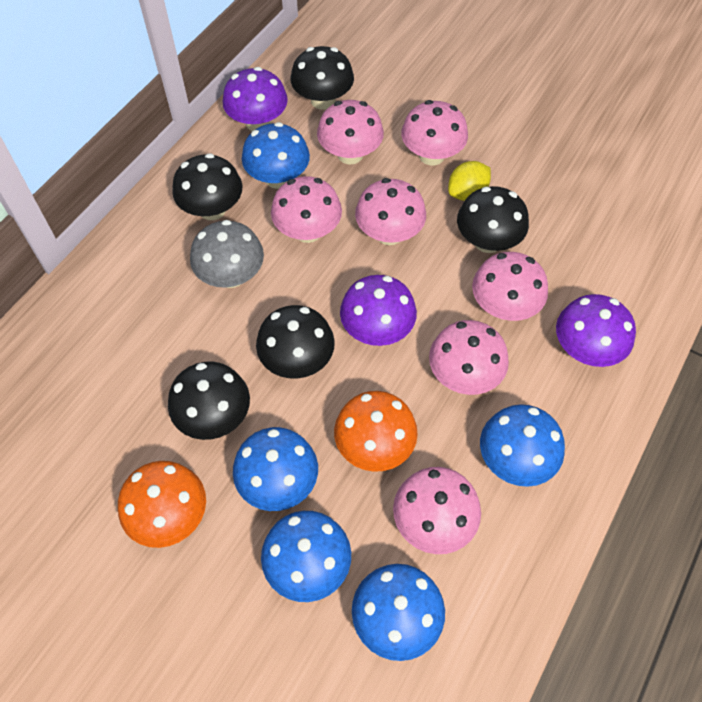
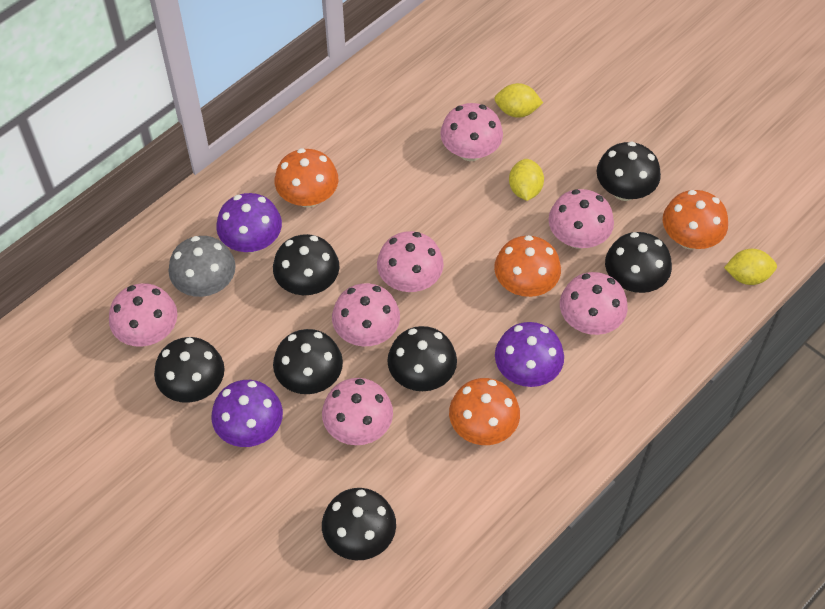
black mushroom: [168,362,250,440] [172,153,243,220] [256,305,335,379] [291,46,354,110] [457,186,529,253] = 5 -> [154,337,224,403] [273,234,339,295] [273,329,343,394] [322,488,396,560] [387,326,457,391] [597,142,661,201] [605,232,672,293] = 7
blue mushroom: [233,427,318,511] [242,122,310,189] [261,511,351,602] [352,564,445,661] [480,404,565,487] = 5 -> none = 0
orange mushroom: [118,461,206,548] [334,391,418,472] = 2 -> [275,148,338,208] [449,378,520,445] [494,235,561,297] [663,190,728,250] = 4
yellow lemon: [448,161,491,201] = 1 -> [494,83,543,118] [509,159,544,201] [724,249,777,285] = 3

